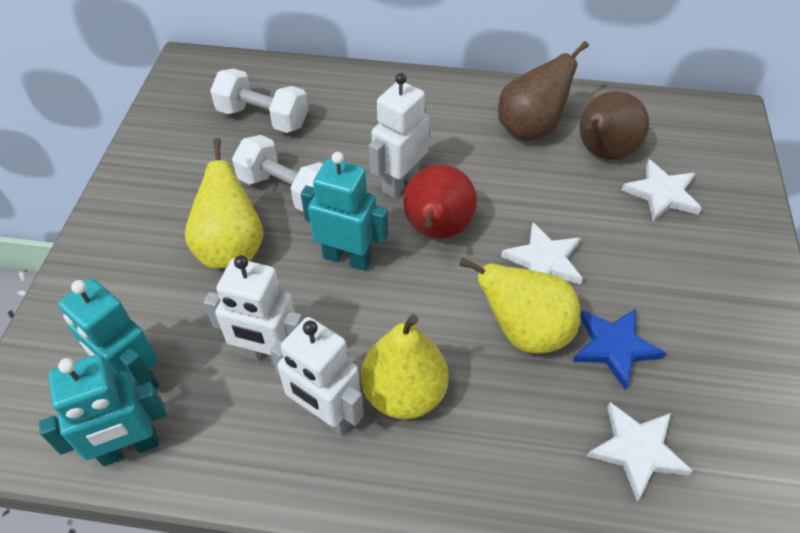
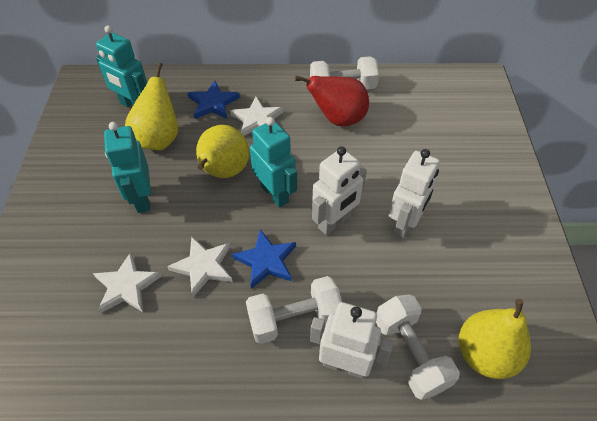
blue star: [573,309,666,390] = 1 -> [188,81,240,119] [232,229,296,289] = 2
brown pear: [498,41,589,141] [580,91,649,160] = 2 -> none = 0
white dumbbell: [210,68,308,133] [232,135,323,212] = 2 -> [246,276,342,344] [310,56,379,89] [376,295,460,400] = 3

